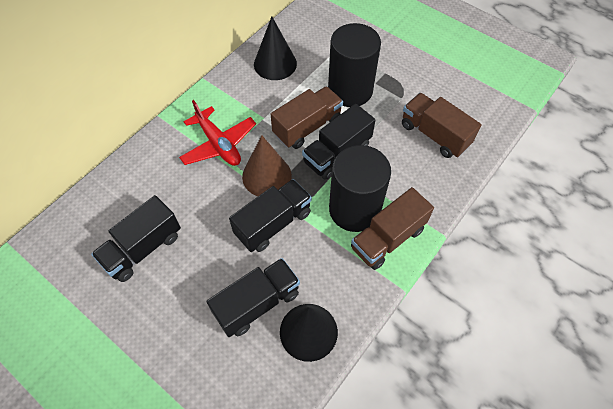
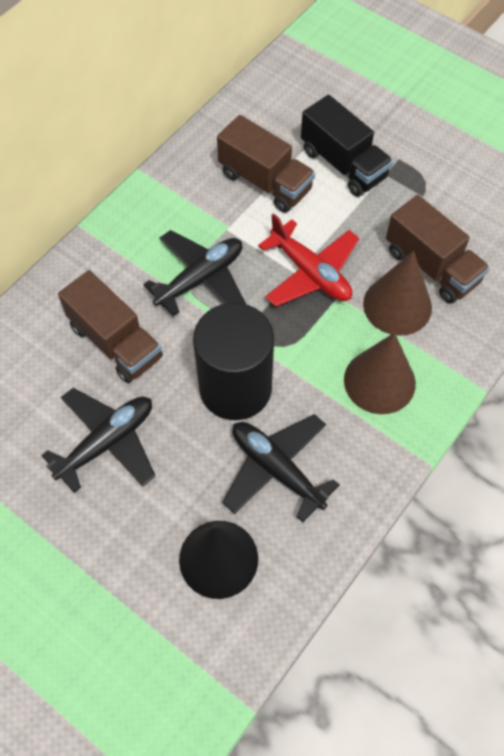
black cone: [254,16,297,80] [280,304,338,362] = 2 -> [179,521,258,599] = 1
black cylinder: [328,23,381,107] [329,145,391,232] = 2 -> [193,303,274,420] = 1
black plane: none = 0 -> [41,388,155,493] [143,230,246,316] [222,414,340,523] = 3
black truck: [91,195,181,282] [206,258,300,337] [229,179,312,252] [302,104,376,180] = 4 -> [301,95,393,197] = 1
brown cone: [242,135,292,196] = 1 -> [344,333,416,414] [363,251,432,336] = 2

